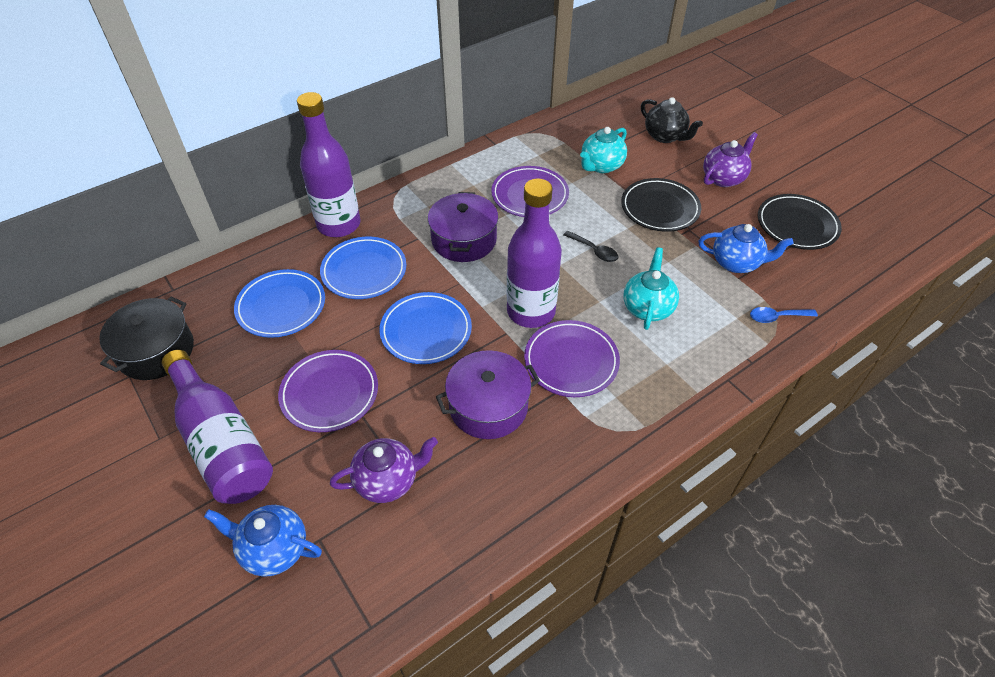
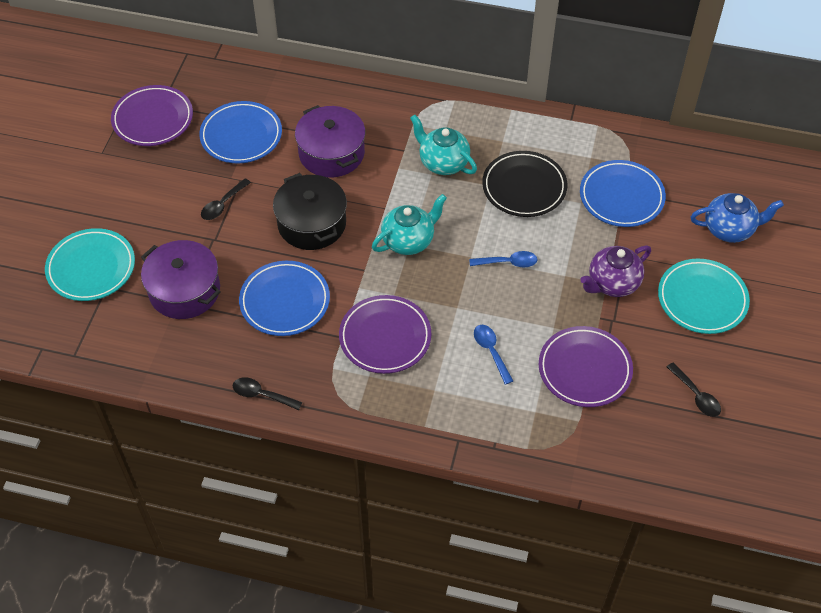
black plate: [621,178,701,232] [758,194,842,250] = 2 -> [482,151,567,217] = 1
black spoon: [563,231,618,262] = 1 -> [201,178,251,220] [233,377,302,410] [667,362,721,417] = 3
black teapot: [641,97,703,143] = 1 -> none = 0
blue spoon: [750,307,818,323] = 1 -> [469,251,538,267] [474,325,513,385] = 2
blue teapot: [204,505,322,577] [699,224,794,273] = 2 -> [691,193,784,243] = 1
purple bottle: [161,350,273,504] [297,92,360,237] [507,178,562,328] = 3 -> none = 0
purple teapot: [330,437,438,503] [703,132,758,187] = 2 -> [580,245,651,297] = 1
turquoise plate: none = 0 -> [45,228,135,301] [658,259,750,334] = 2

